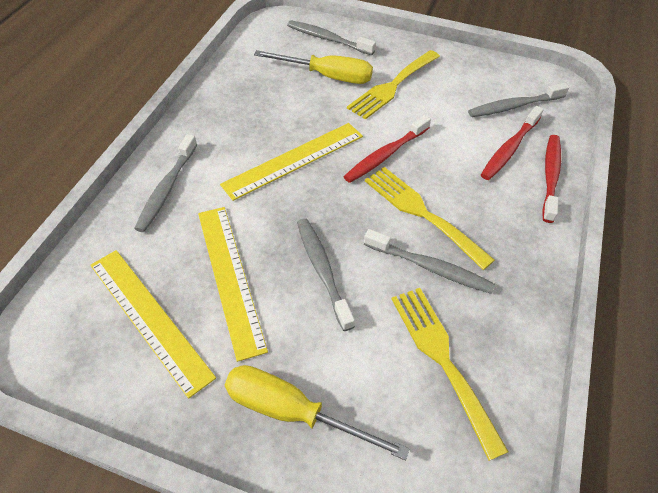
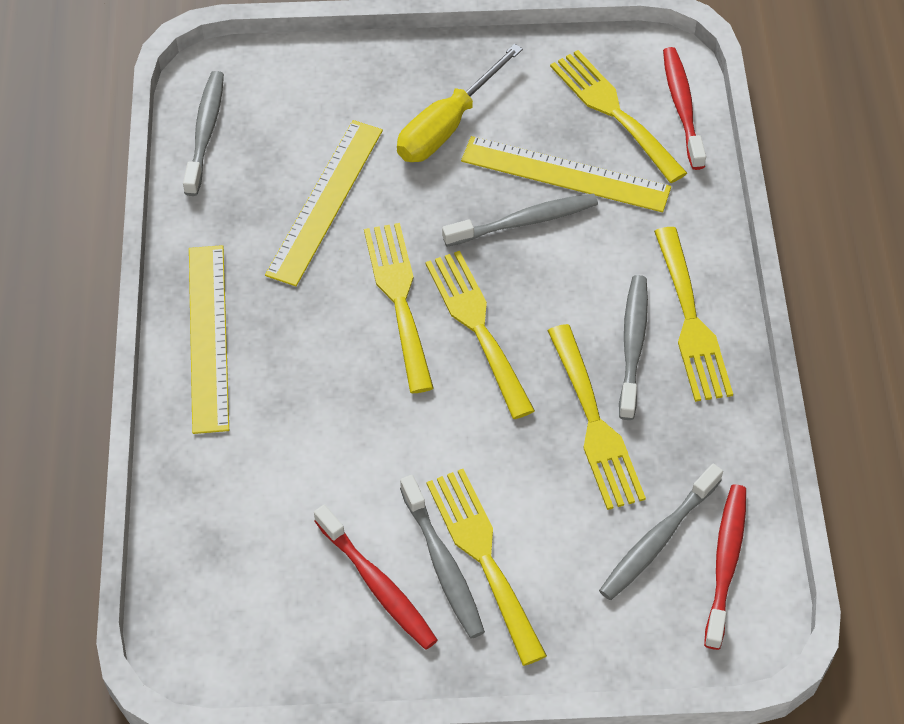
yellow fork: [347,50,440,120] [365,167,495,270] [391,288,509,461] = 3 -> [364,223,434,393] [425,251,535,419] [426,469,547,666] [548,324,646,510] [550,50,687,183] [654,227,733,402] = 6
yellow screwdriver: [225,365,410,461] [254,50,373,84] = 2 -> [397,44,523,162] = 1

